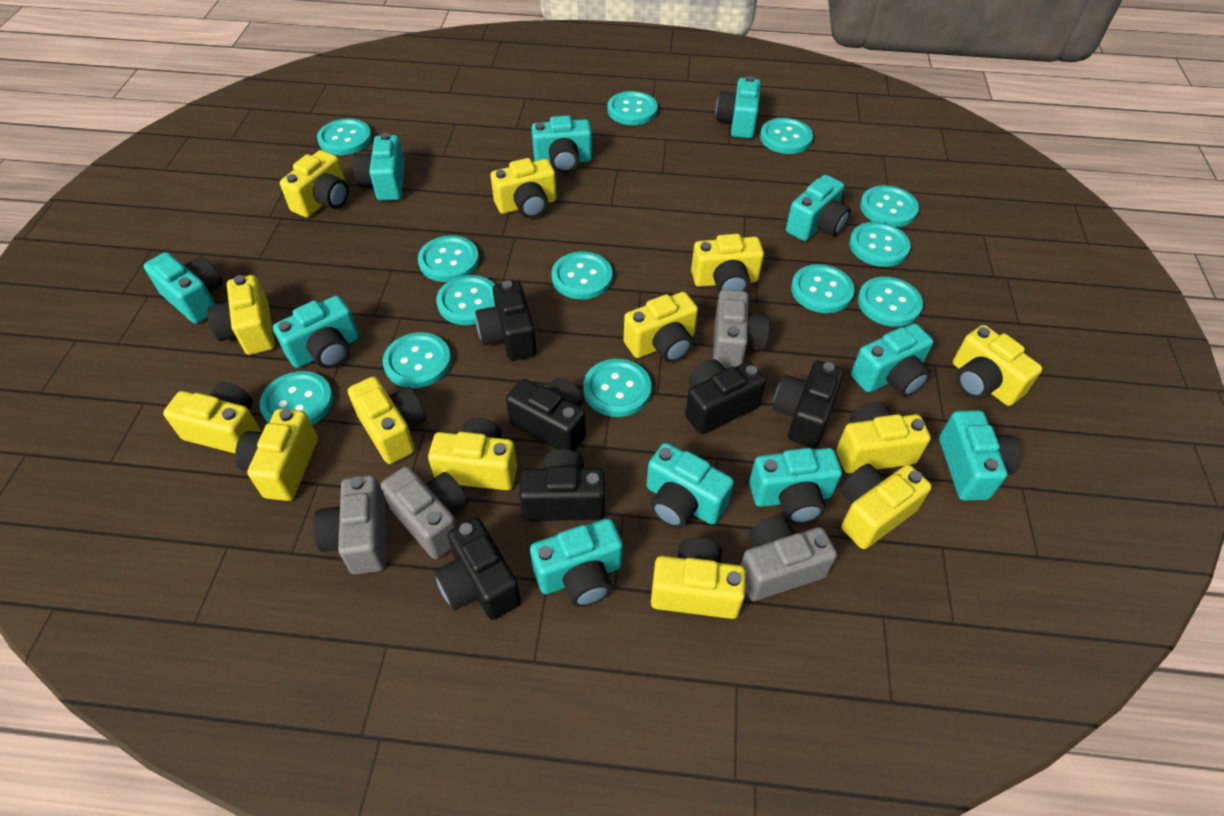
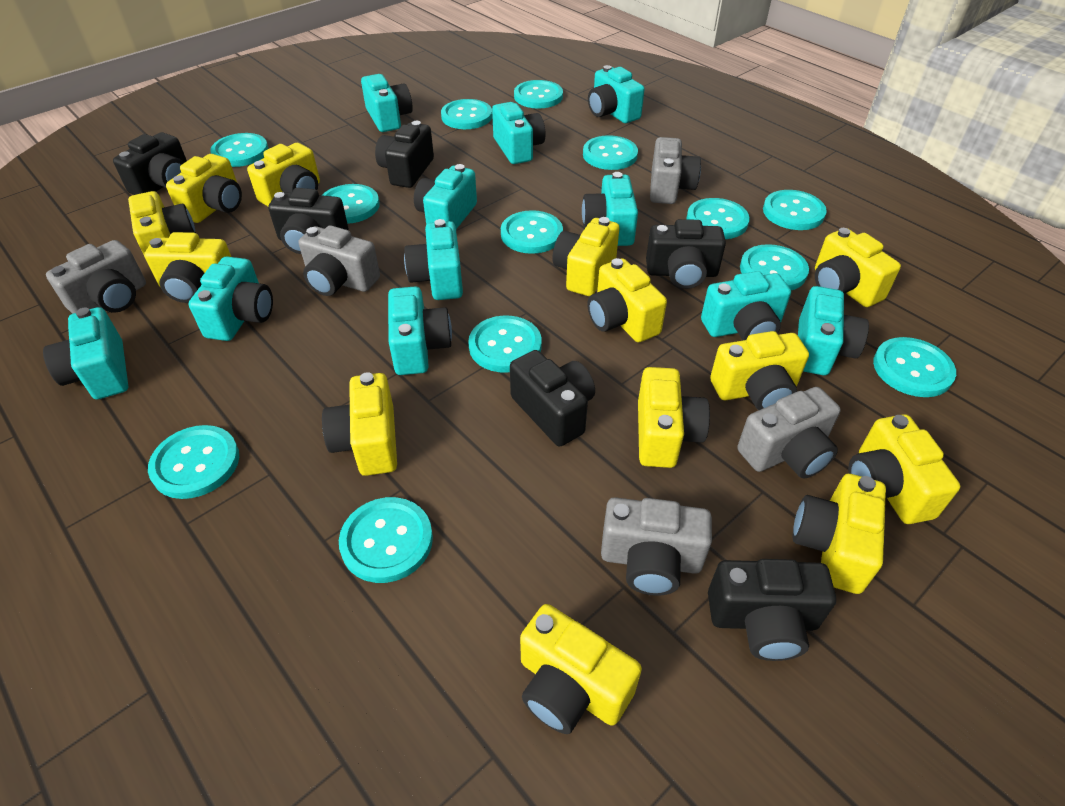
grey camera: [313,475,386,575] [381,466,468,559] [713,289,770,368] [741,516,837,601] = 4 -> [46,240,146,314] [299,225,380,296] [601,497,712,596] [650,137,701,204] [737,387,841,479] = 5

